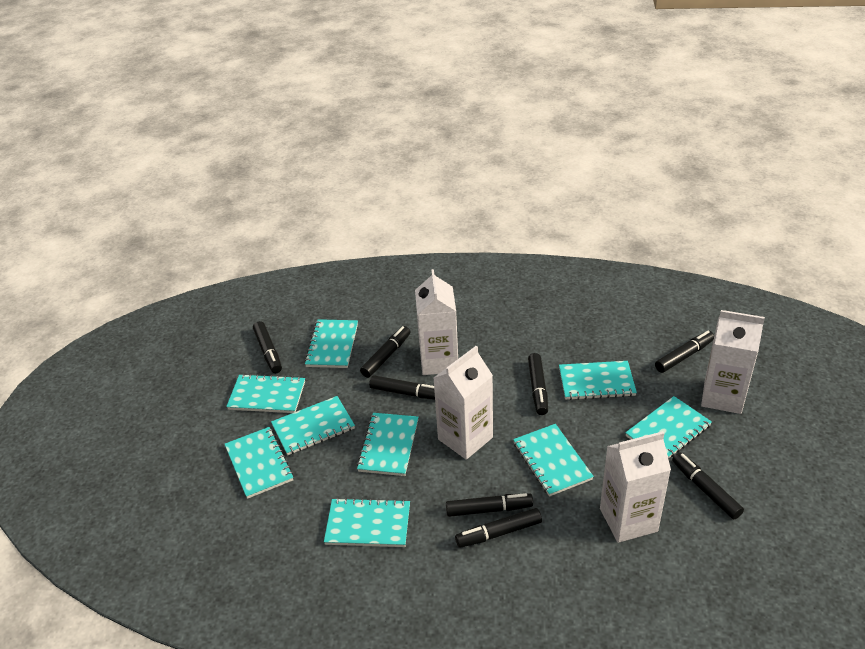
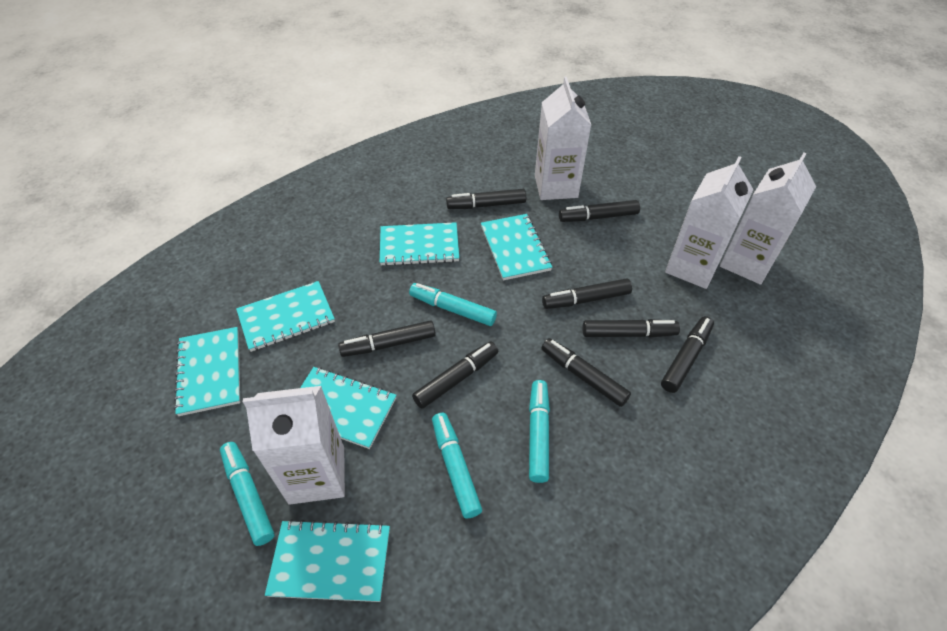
turquoise marker: none = 0 -> [220,442,275,546] [409,283,497,326] [432,413,482,519] [529,380,550,483] = 4
turquoise notebook: [225,427,294,499] [226,374,305,413] [271,396,355,455] [304,319,358,368] [324,498,410,547] [357,413,418,476] [513,424,594,496] [559,361,637,400] [625,396,712,459] = 9 -> [174,327,240,416] [236,281,335,352] [265,519,390,602] [300,367,396,449] [380,222,459,266] [481,214,552,281] = 6

